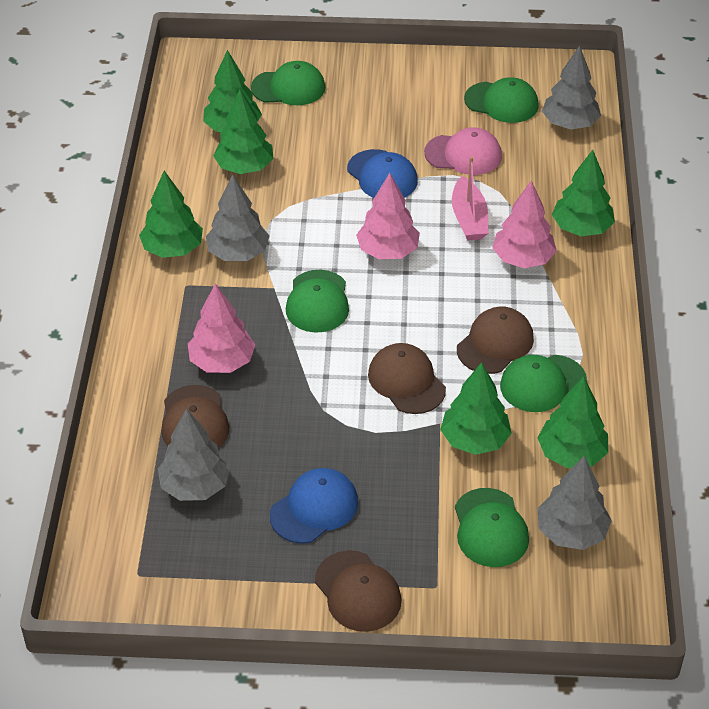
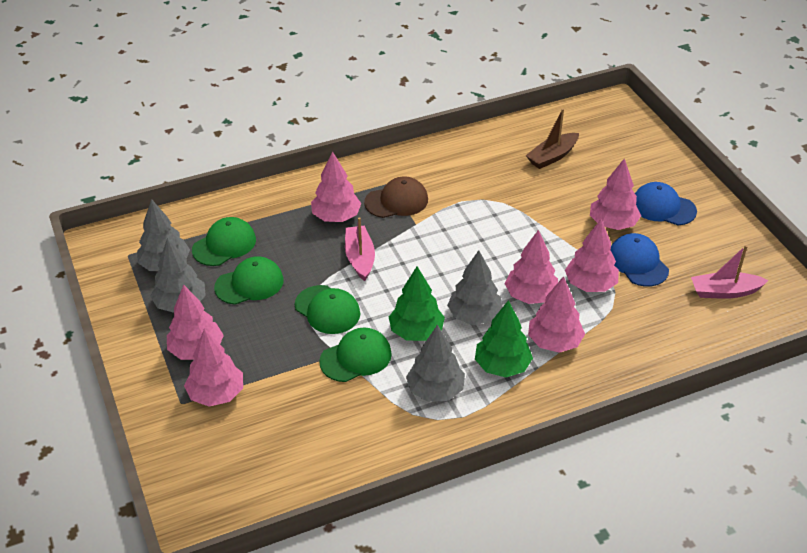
brown boat: none = 0 -> [526,108,579,169] = 1
brown cap: [161,385,229,448] [315,550,402,632] [368,343,446,414] [457,306,534,374] = 4 -> [364,176,428,218] = 1
green cap: [251,61,325,105] [286,270,349,333] [455,488,529,567] [464,77,539,123] [500,355,587,412] = 5 -> [192,217,256,266] [214,256,284,305] [295,285,360,334] [319,327,392,382] = 4
green tree: [139,171,203,258] [203,50,262,132] [213,89,274,174] [440,362,512,455] [538,377,608,468] [552,150,615,236] = 6 -> [389,266,445,341] [475,300,533,377] = 2
pink boat: [452,157,488,241] = 1 -> [345,217,375,281] [691,245,769,299] = 2
pink cap: [424,128,502,175] = 1 -> none = 0
pink tree: [188,283,255,373] [356,173,420,259] [492,180,557,268] = 3 -> [167,284,224,360] [184,329,243,407] [311,151,362,222] [505,230,558,304] [528,276,585,353] [565,219,619,292] [590,159,641,230] = 7

